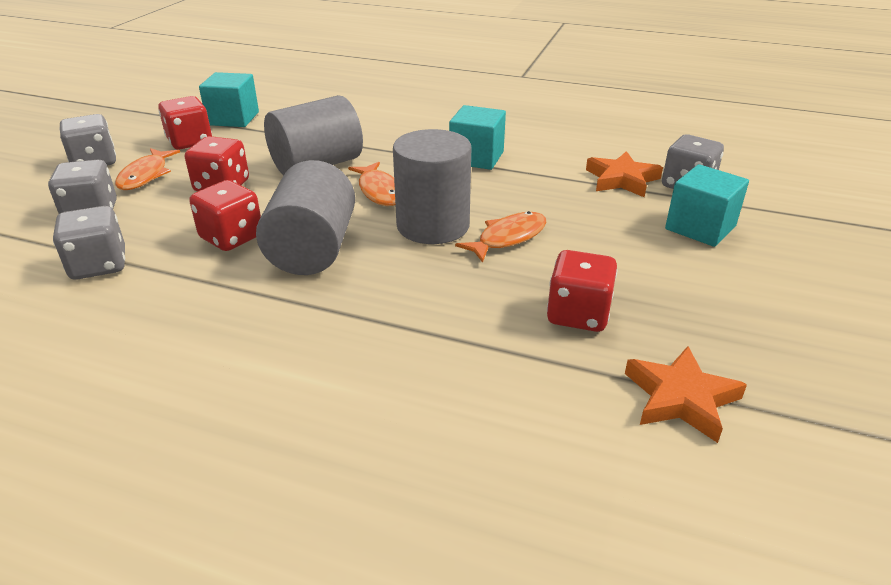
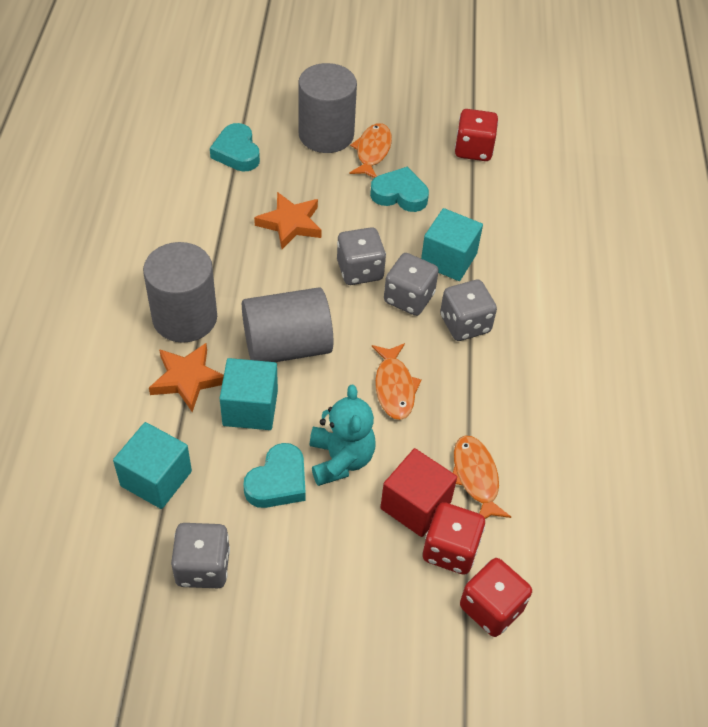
red cube: none = 0 -> [380,448,457,537] = 1
red dice: [158,96,212,149] [185,136,249,192] [189,180,261,251] [547,250,617,332] = 4 -> [423,502,485,575] [455,109,498,161] [460,558,532,637] = 3
turquoise heart: none = 0 -> [210,123,260,171] [243,443,306,508] [370,167,429,212] = 3
turquoise teddy bear: none = 0 -> [310,385,376,486] = 1

